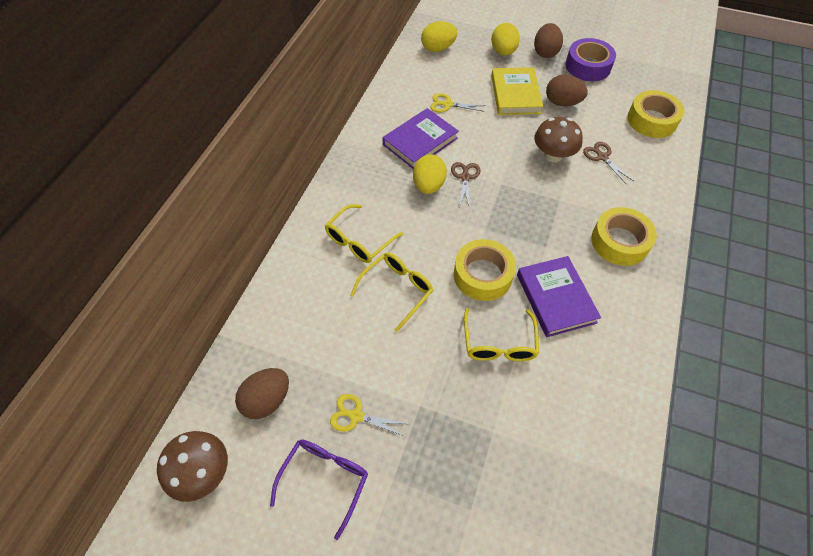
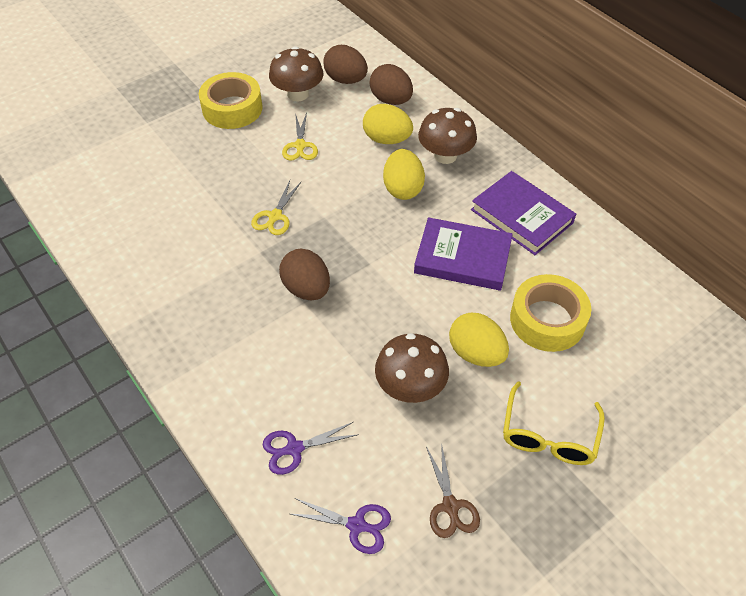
brown mushroom: [157,431,228,502] [534,117,583,162] = 2 -> [269,46,323,102] [375,333,449,403] [418,108,477,164] = 3
brown scissors: [451,162,480,208] [583,142,634,184] = 2 -> [426,442,480,538] = 1
purple glasses: [270,440,368,540] = 1 -> none = 0
purple scissors: none = 0 -> [263,422,359,475] [291,498,391,554] = 2
purple tape: [565,38,616,81] = 1 -> none = 0
yellow book: [491,67,543,115] = 1 -> none = 0
yellow glasses: [325,204,403,263] [350,252,433,332] [464,308,539,361] = 3 -> [503,381,605,465] = 1
yellow tape: [454,239,516,301] [591,207,657,266] [627,90,685,138] = 3 -> [199,72,263,129] [510,274,591,352] = 2

